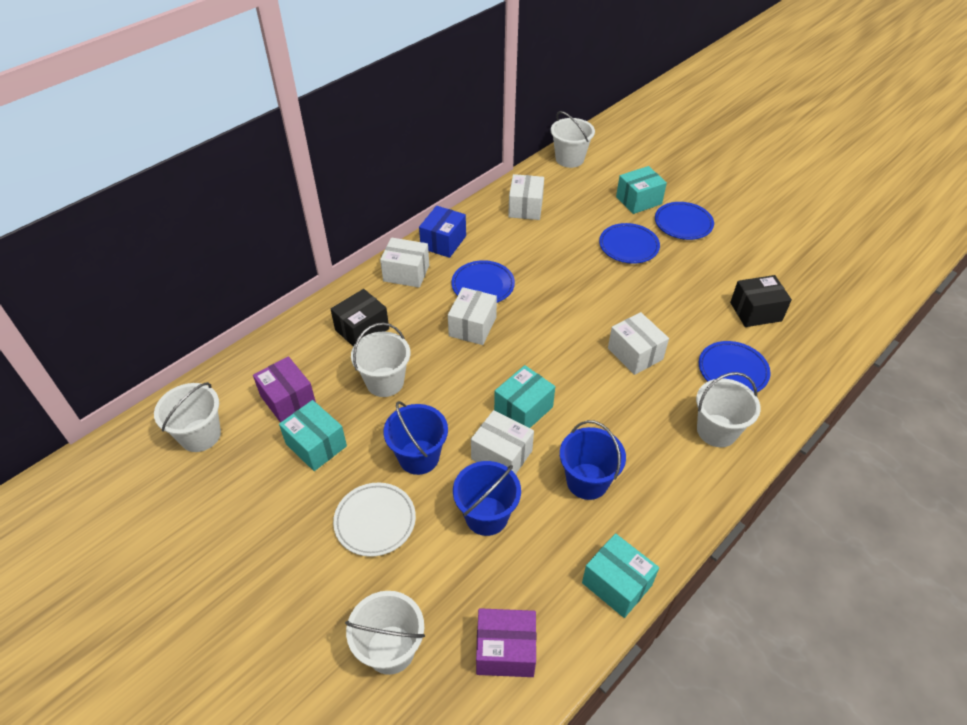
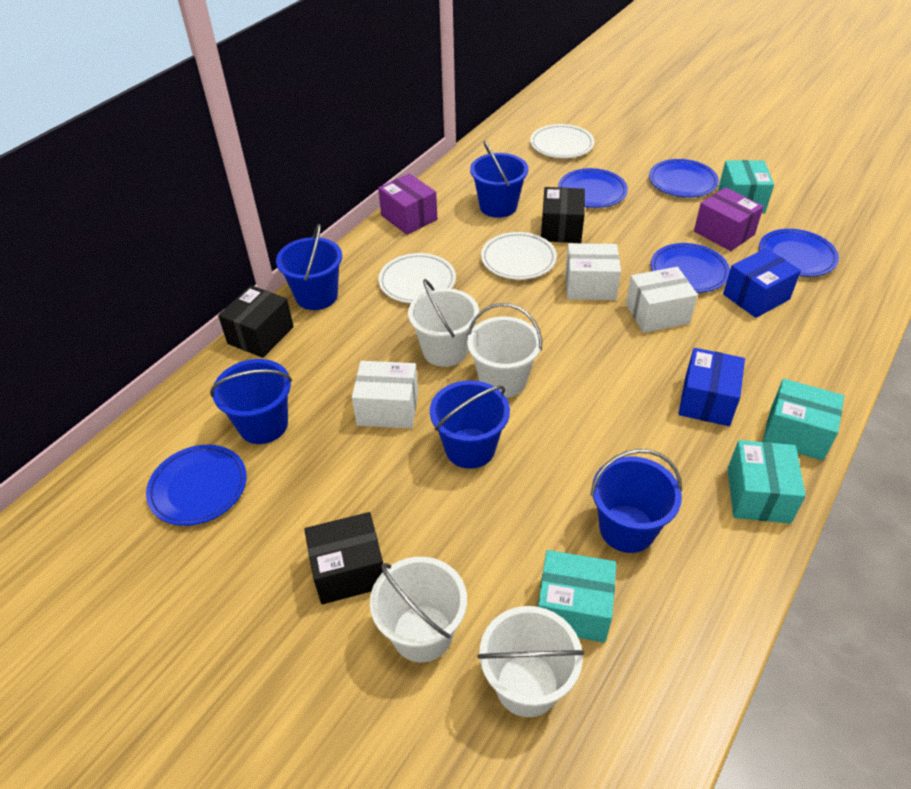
black box: [331,289,389,347] [730,275,792,327] = 2 -> [218,285,294,358] [304,512,383,604] [541,187,585,243] = 3
blue box: [419,206,466,258] = 1 -> [678,348,745,426] [723,248,801,318] = 2
blue bucket: [384,401,448,475] [453,461,521,536] [560,420,626,500] = 3 -> [210,359,292,444] [276,224,342,310] [430,380,510,469] [470,140,528,218] [591,449,682,553] = 5
blue plate: [451,260,515,303] [599,223,660,264] [655,202,714,240] [699,341,771,392] = 4 -> [146,445,247,526] [558,168,628,208] [649,159,719,198] [651,243,730,293] [759,229,839,277] = 5
white box: [380,238,429,288] [448,287,497,345] [471,410,534,474] [508,174,544,220] [608,312,669,375] = 5 -> [352,361,418,429] [565,243,621,300] [626,267,698,333] = 3
white bucket: [154,382,221,452] [345,591,425,675] [351,323,410,397] [551,111,595,168] [696,372,761,447] = 5 -> [370,557,467,662] [408,279,479,367] [467,303,542,398] [477,606,584,717] = 4
white plate: [333,483,416,557] = 1 -> [378,253,456,303] [481,232,557,280] [530,124,594,158] = 3

